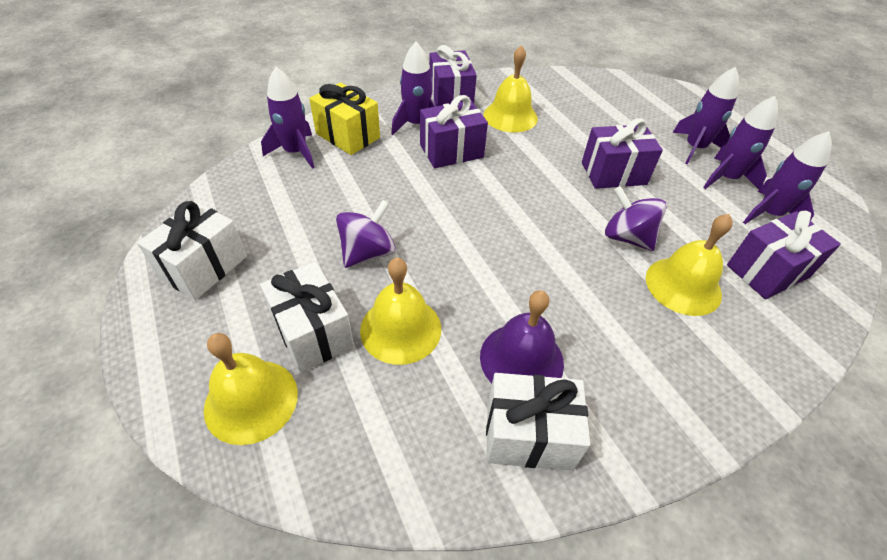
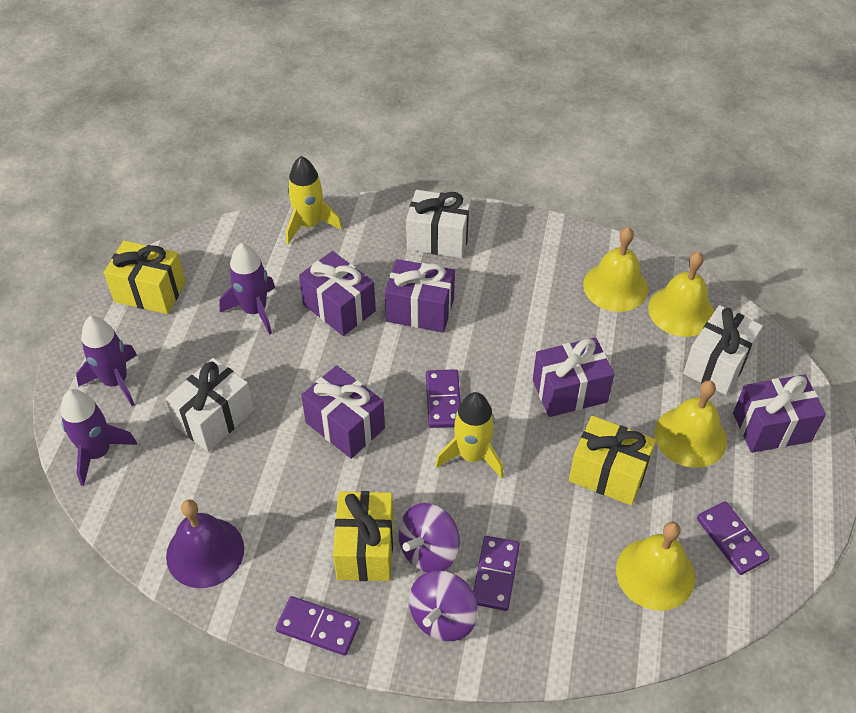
purple domino: none = 0 -> [276,596,360,656] [426,369,461,428] [473,536,520,611] [697,501,770,575] = 4
purple gift: [420,95,488,168] [429,45,477,106] [582,119,663,189] [727,211,841,299] = 4 -> [299,251,376,336] [301,365,385,459] [385,259,455,332] [533,337,614,417] [733,374,826,453] = 5
purple rocket: [261,67,315,169] [391,42,436,135] [673,67,739,164] [703,96,778,189] [743,131,832,224] = 5 -> [61,389,137,486] [76,316,137,406] [219,243,275,335] = 3
yellow gift: [309,82,380,155] = 1 -> [104,241,186,314] [333,491,394,581] [569,416,656,506] = 3
yellow rocket: none = 0 -> [286,156,342,244] [435,392,504,478] = 2

